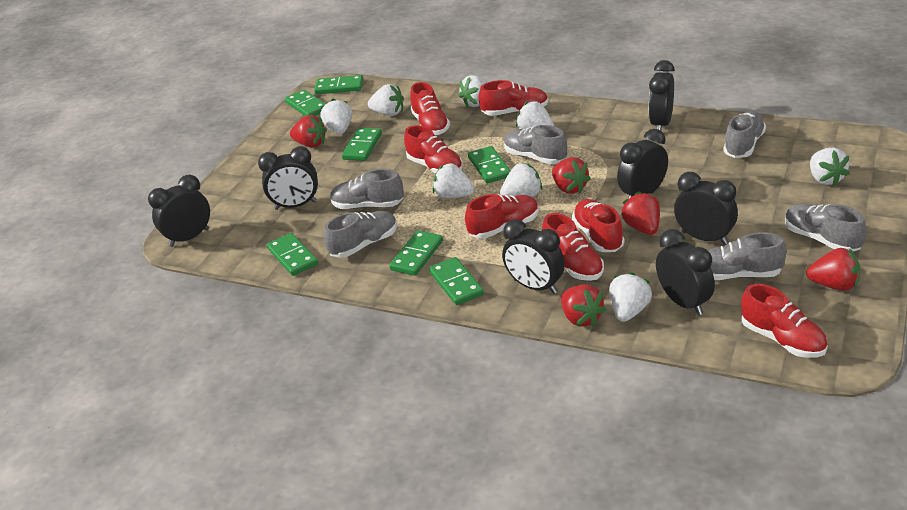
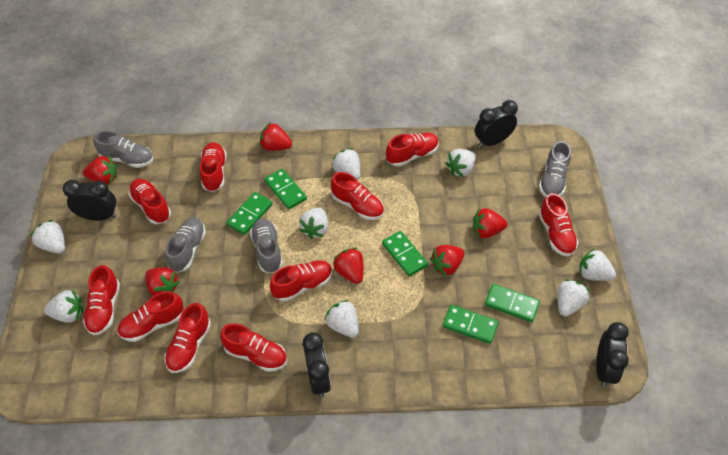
black clock: [148,175,210,247] [258,146,318,210] [502,219,565,294] [617,129,668,199] [649,60,675,131] [656,229,715,315] [674,172,738,245] = 7 -> [63,180,116,221] [303,332,331,397] [475,100,518,148] [596,322,629,387] = 4
green domino: [267,233,318,276] [285,90,326,116] [314,75,363,94] [342,128,382,161] [389,230,443,276] [429,257,484,305] [468,146,511,183] = 7 -> [227,192,272,235] [264,169,307,209] [382,231,428,276] [443,305,498,344] [485,284,540,322] = 5
grey shoe: [324,211,397,258] [330,169,404,209] [504,125,567,164] [708,232,786,280] [723,111,766,158] [785,204,866,251] = 6 -> [93,131,153,168] [165,217,206,273] [250,218,283,273] [539,141,571,197] = 4
red shoe: [404,125,463,173] [410,82,450,135] [465,194,539,239] [478,80,549,116] [542,213,604,281] [572,199,624,252] [741,284,828,358] = 7 -> [83,265,120,336] [117,291,184,342] [128,179,171,224] [165,303,211,373] [200,142,226,192] [220,323,287,372] [270,261,332,302] [331,172,384,220] [386,133,439,166] [538,193,578,257] = 10
red strawberry: [290,115,327,148] [552,157,591,194] [561,284,606,327] [621,191,660,235] [806,248,860,291] = 5 -> [83,155,117,184] [145,267,180,296] [260,122,292,151] [333,248,364,284] [430,245,464,276] [473,208,508,238] = 6

